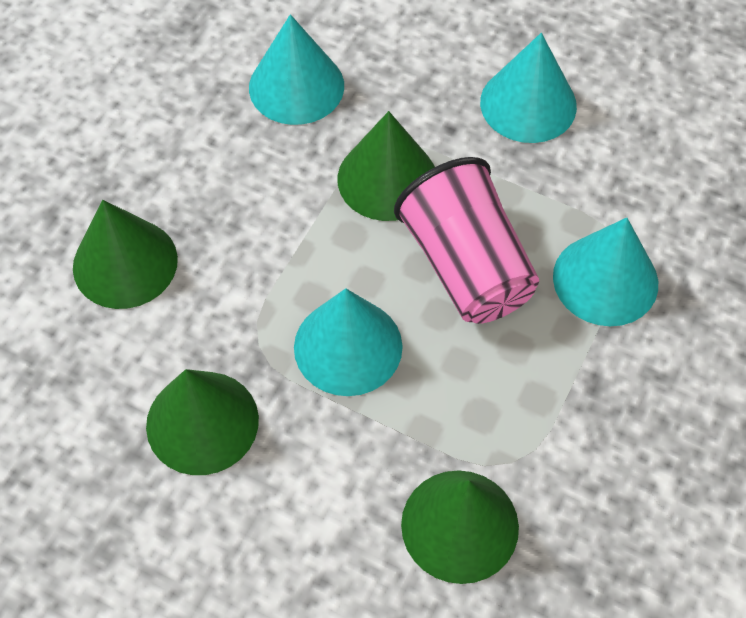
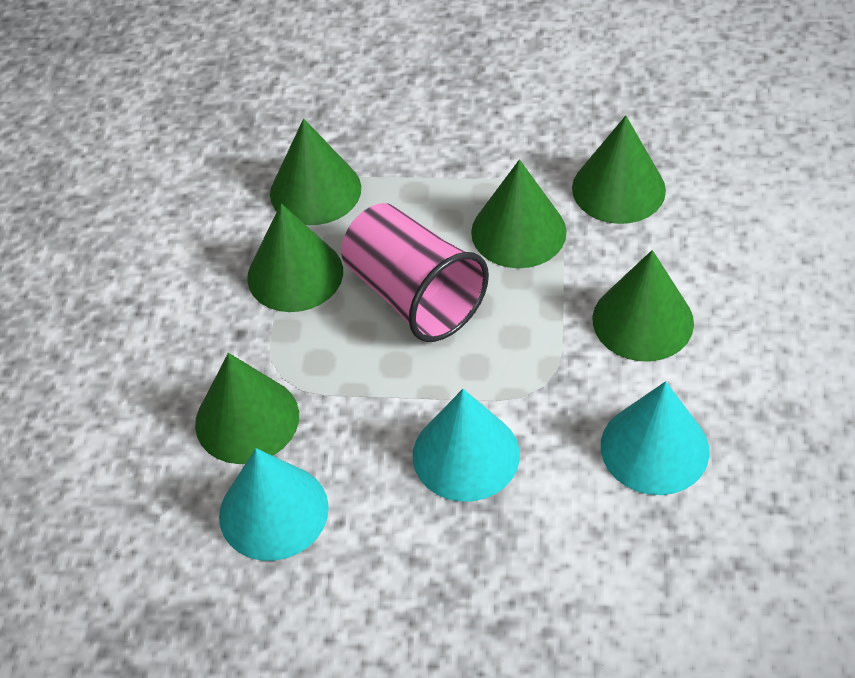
green cone: [73,200,178,309] [146,369,259,475] [338,111,435,221] [401,470,519,584] = 4 -> [195,353,299,464] [247,203,343,312] [270,119,361,225] [471,159,567,268] [572,116,666,224] [593,250,694,361] = 6
turquoise cone: [249,14,344,125] [294,288,403,396] [480,33,577,143] [553,217,658,326] = 4 -> [219,448,329,561] [413,389,520,502] [601,381,710,495] = 3

